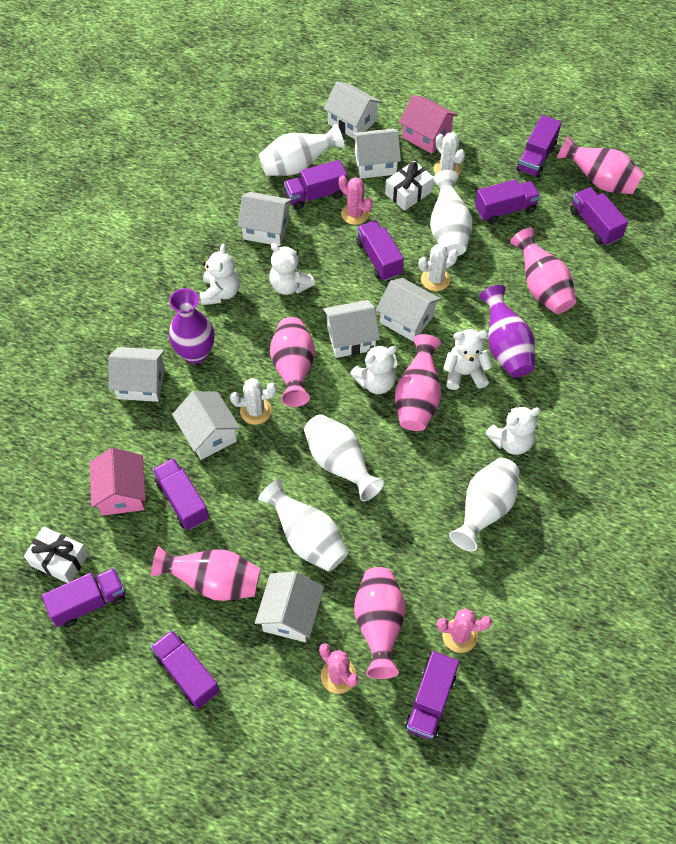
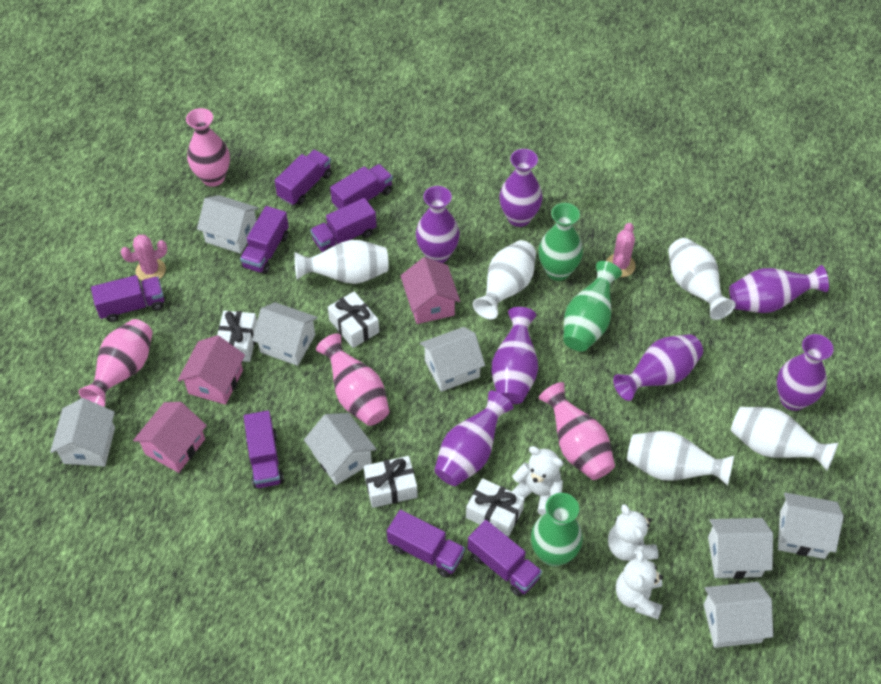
green vase: none = 0 -> [531,493,583,567] [538,203,583,281] [563,261,622,352] = 3
pink cactus: [319,643,359,694] [339,175,373,225] [437,608,492,653] = 3 -> [120,235,167,281] [606,223,636,277] = 2
pink house: [90,448,146,516] [399,95,458,154] = 2 -> [133,402,207,473] [178,335,245,405] [400,257,460,324] = 3
pink vase: [151,546,261,601] [270,317,315,407] [354,567,406,679] [395,334,441,431] [510,228,576,314] [557,135,644,194] = 6 -> [79,319,152,407] [186,108,230,187] [316,333,389,426] [539,382,615,480] = 4
purple truck: [42,568,125,627] [151,630,220,709] [152,458,209,530] [284,160,347,210] [356,220,404,281] [405,651,459,740] [475,179,540,224] [517,115,562,178] [570,187,628,246] = 9 -> [91,275,164,322] [240,206,289,274] [244,410,284,489] [274,150,332,205] [310,198,377,252] [330,164,393,209] [387,510,465,578] [468,520,542,597] = 8
purple vase: [169,288,214,364] [479,285,535,378] = 2 -> [416,186,460,263] [434,391,513,486] [492,307,538,404] [499,149,543,227] [613,334,703,401] [729,265,829,313] [777,334,834,411] = 7
white cactus: [230,378,277,425] [418,244,458,291] [434,132,465,176] = 3 -> none = 0
white gift: [24,526,88,583] [385,161,434,211] = 2 -> [217,311,257,362] [328,291,379,348] [364,456,418,508] [466,478,525,537] = 4
white teddy bear: [200,244,240,305] [269,243,315,295] [350,345,398,394] [443,329,493,390] [485,405,540,455] = 5 -> [511,446,563,515] [608,504,658,561] [616,550,663,619] = 3

